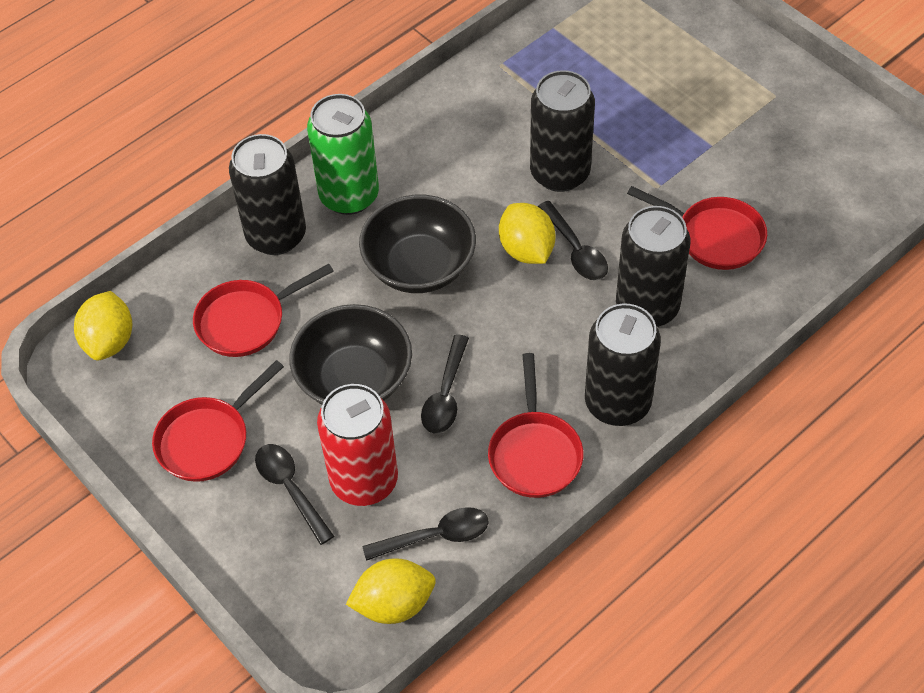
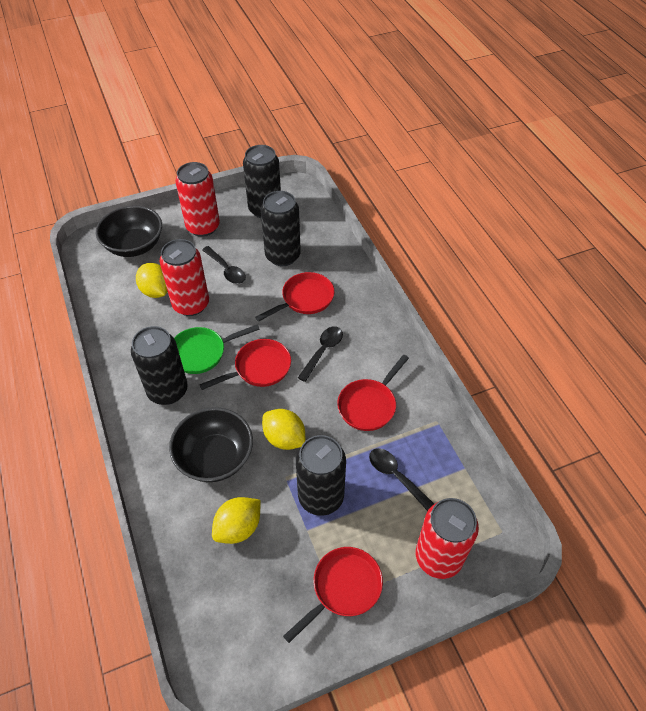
black spoon: [255,444,334,545] [363,507,489,561] [421,335,469,433] [538,201,608,280] = 4 -> [202,246,246,284] [298,326,343,382] [369,448,434,511] = 3
green can: [307,94,379,215] = 1 -> none = 0
green pan: none = 0 -> [174,324,260,374] = 1
red can: [317,384,398,506] = 1 -> [160,239,209,316] [175,162,220,237] [416,498,479,579] = 3

